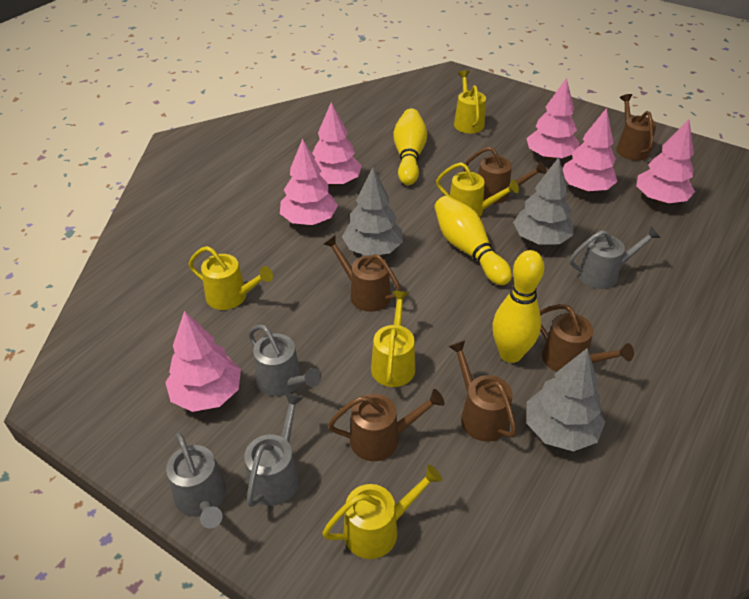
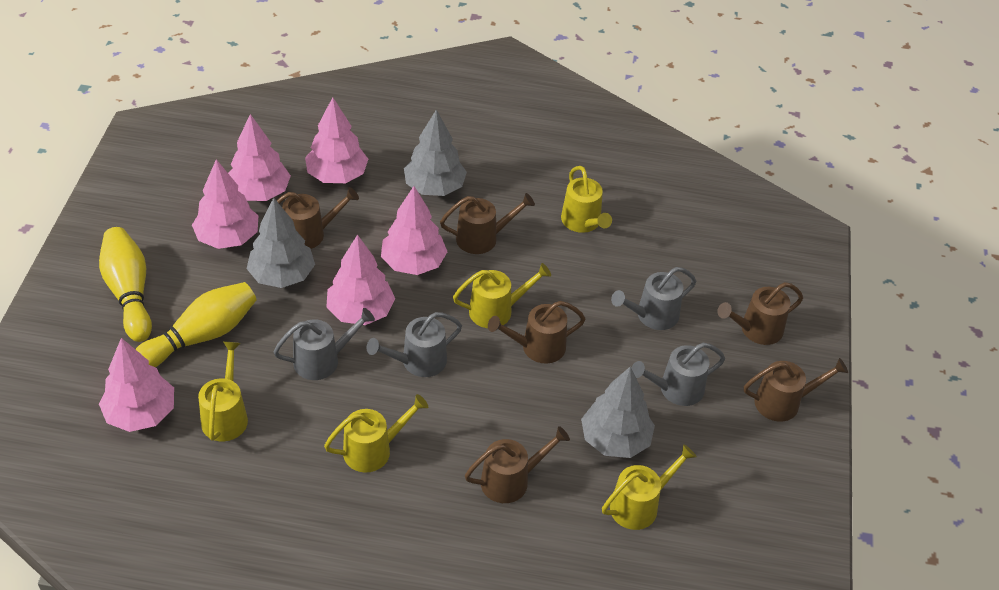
yellow bowling pin: [394,109,427,185] [434,196,512,285] [493,250,544,363] = 3 -> [99,227,152,342] [136,282,257,367] = 2

